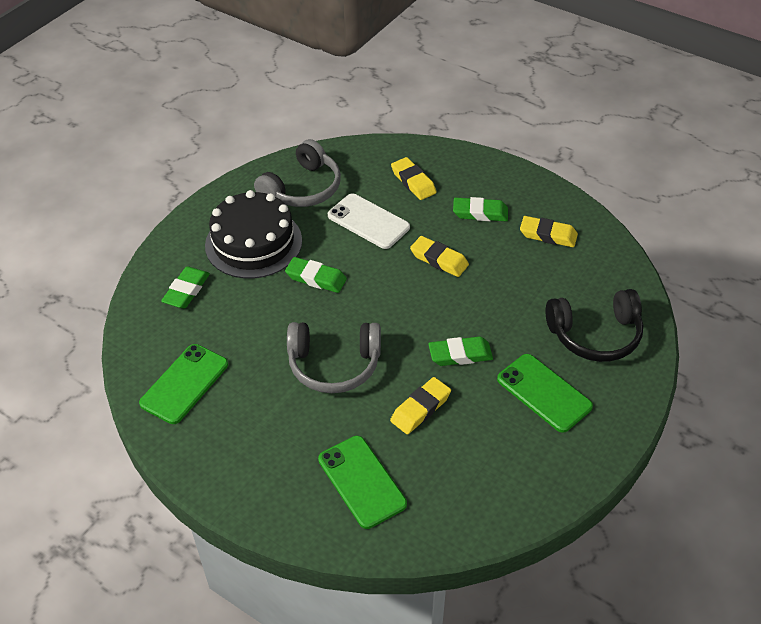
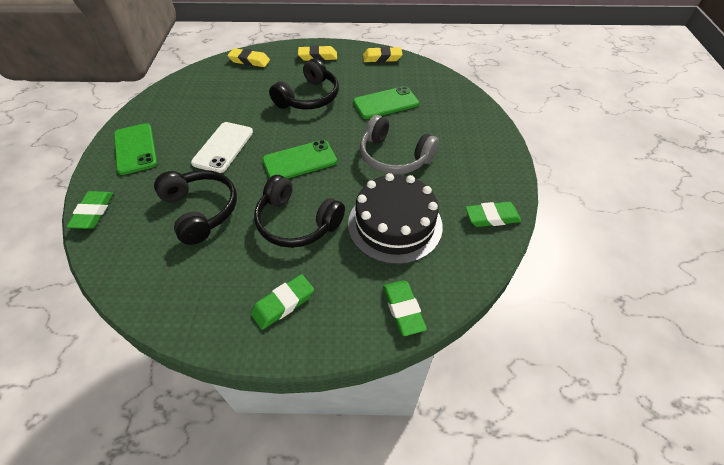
black headphones: [545,289,643,362] = 1 -> [154,170,237,245] [254,175,345,248] [269,58,339,109] = 3
grey headphones: [254,139,341,207] [287,322,381,393] = 2 -> [360,115,439,175] = 1
yellow eraser: [390,377,451,434] [391,157,436,200] [410,236,469,277] [520,216,578,247] = 4 -> [228,48,270,67] [298,45,337,61] [363,47,403,62] = 3

